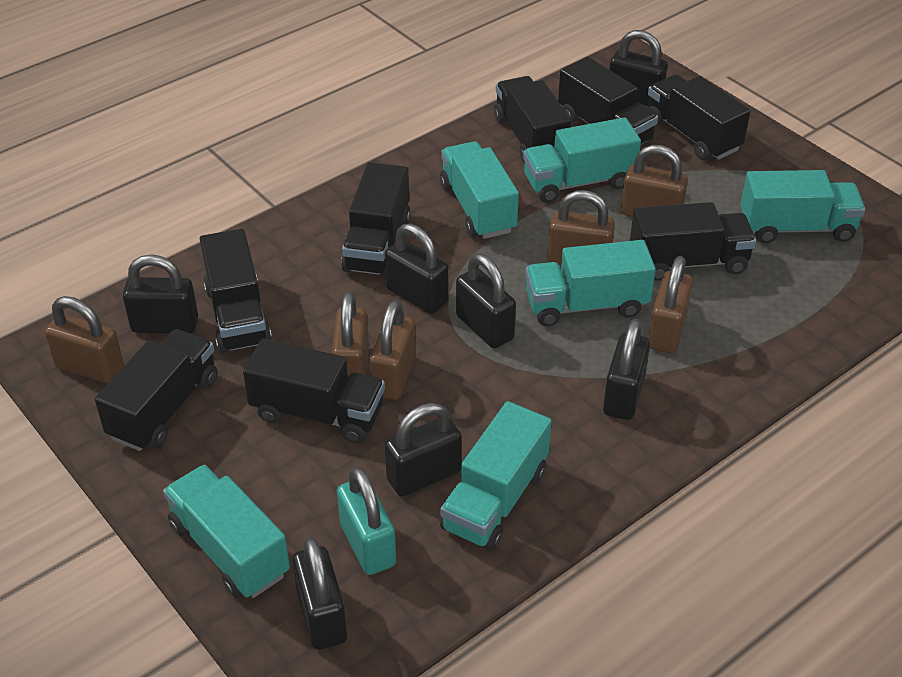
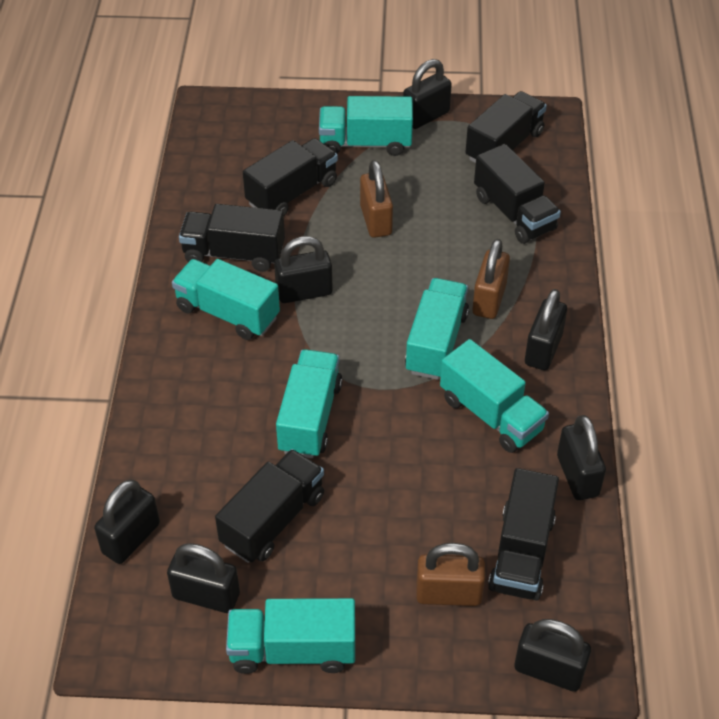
black truck: [95,329,218,451] [200,229,272,354] [243,339,385,443] [341,162,411,277] [494,76,571,163] [558,57,658,145] [630,202,756,281] [648,74,750,160] = 8 -> [179,204,285,272] [215,449,324,563] [243,138,338,216] [465,91,547,163] [474,144,561,244] [488,468,559,601] = 6
brown padlock: [45,296,124,384] [332,292,369,377] [370,300,416,400] [548,190,615,265] [621,145,688,217] [648,256,693,353] = 6 -> [360,160,393,238] [416,543,485,606] [472,239,510,319] = 3
turquoise padlock: [337,467,396,575] = 1 -> none = 0

